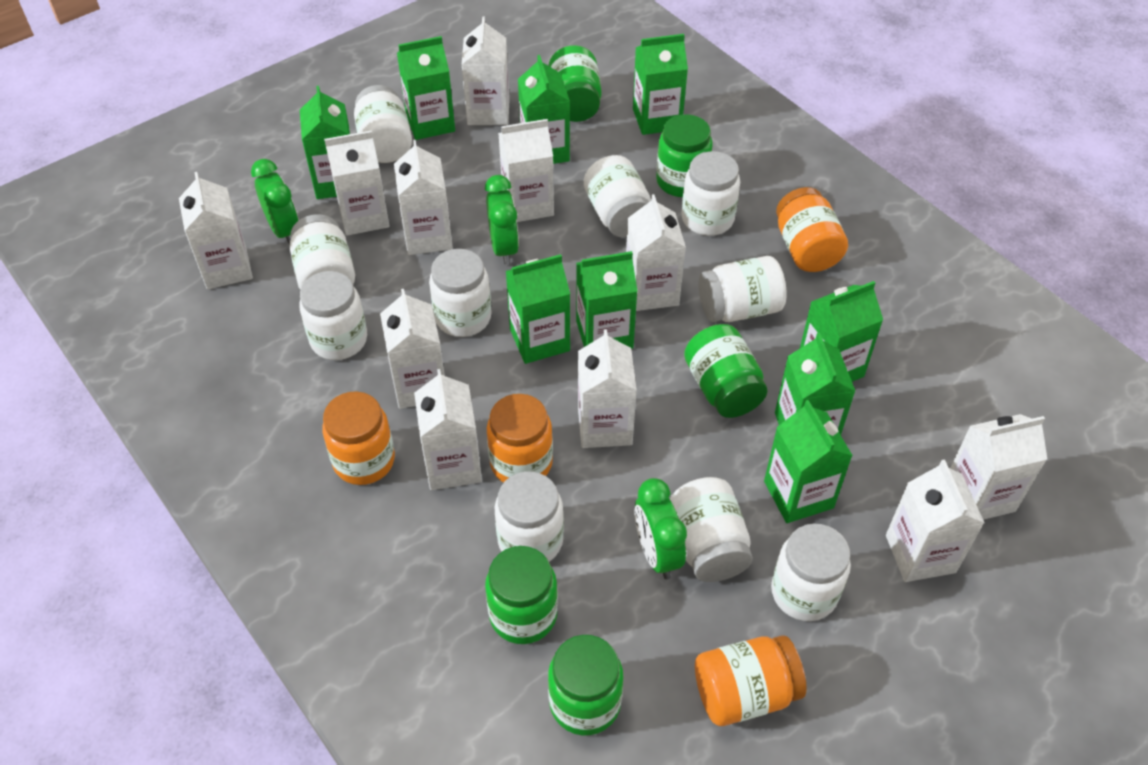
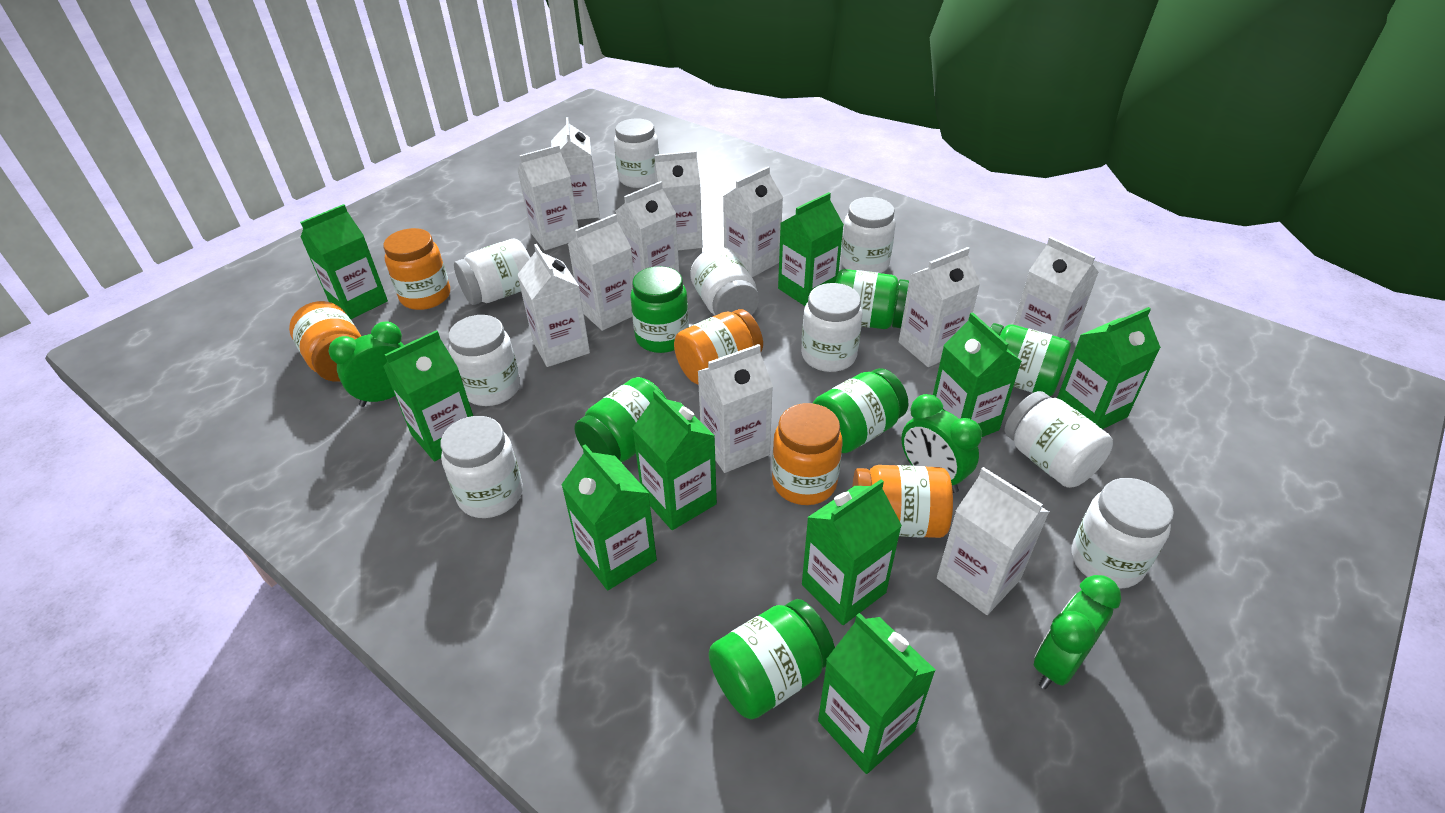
green jar: [485,546,558,644] [548,45,602,122] [548,635,623,735] [656,114,713,197] [684,324,767,418] = 5 -> [574,377,666,462] [631,266,689,353] [709,599,835,719] [813,368,909,453] [836,269,909,329] [990,323,1071,396] = 6
orange jar: [322,391,395,485] [487,394,553,483] [695,635,807,726] [776,187,848,272] = 4 -> [289,301,361,382] [383,228,450,310] [674,309,763,385] [772,403,842,505] [852,465,953,538] = 5
white jar: [290,214,355,290] [299,271,367,360] [354,85,412,163] [429,249,492,337] [495,471,564,562] [584,155,651,238] [670,477,753,582] [681,151,740,236] [699,256,787,322] [771,523,851,621] = 10 -> [441,416,523,518] [448,315,520,406] [454,239,530,305] [614,118,659,188] [690,247,759,315] [801,283,863,372] [840,197,896,273] [1005,391,1113,488] [1072,478,1174,589] = 9

